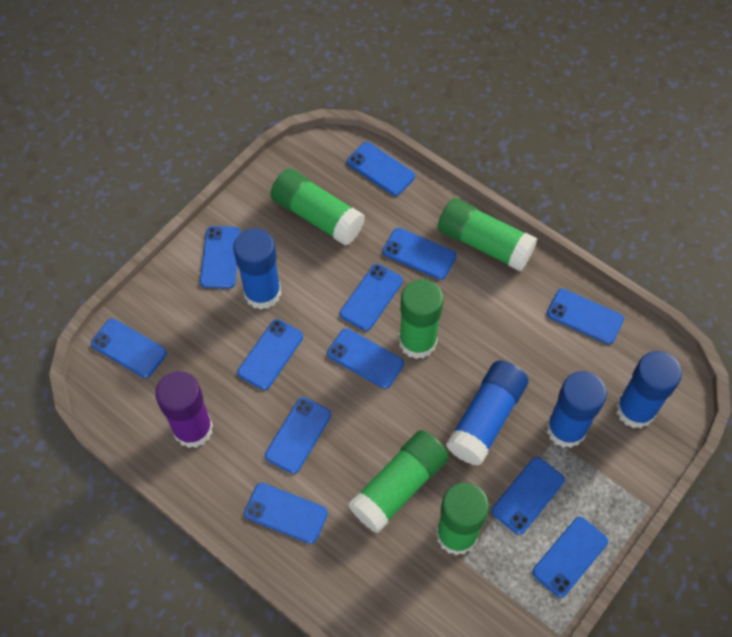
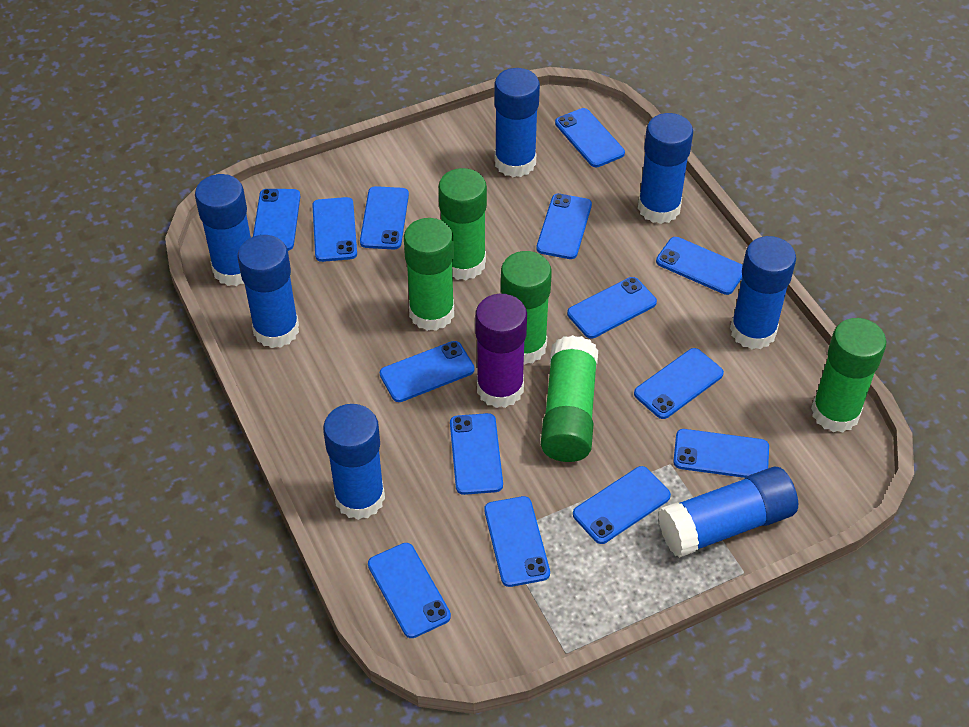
blue glue stick: [233,228,281,310] [446,360,529,466] [547,371,607,448] [616,351,682,428] = 4 -> [195,174,251,286] [237,235,299,348] [323,404,385,520] [494,68,540,177] [638,113,693,224] [658,467,798,558] [730,236,796,349] = 7
blue phone: [91,319,167,378] [200,226,241,289] [237,319,303,390] [244,483,328,544] [265,397,331,474] [327,328,404,389] [340,264,403,331] [347,142,415,196] [383,228,456,280] [492,457,565,535] [532,517,608,598] [547,289,624,344] = 12 -> [253,189,300,251] [312,197,357,262] [360,186,409,250] [368,543,451,638] [380,341,475,402] [450,413,503,495] [484,496,550,587] [536,193,592,259] [555,108,625,167] [567,277,657,339] [573,466,671,544] [634,348,724,419] [656,237,743,295] [673,429,769,478] = 14

